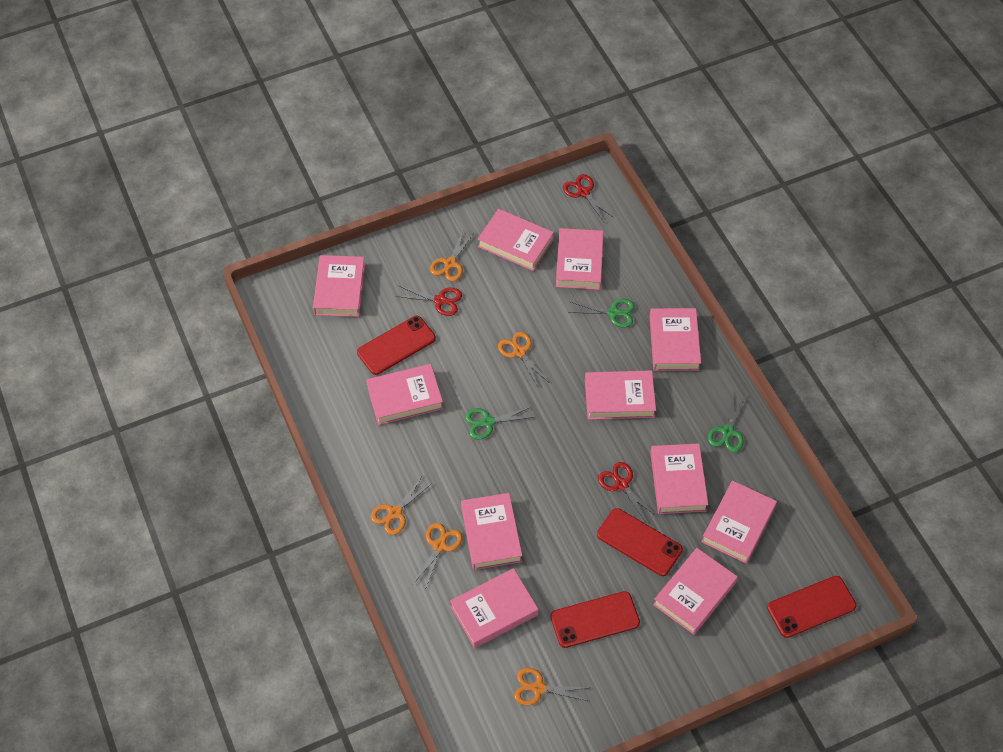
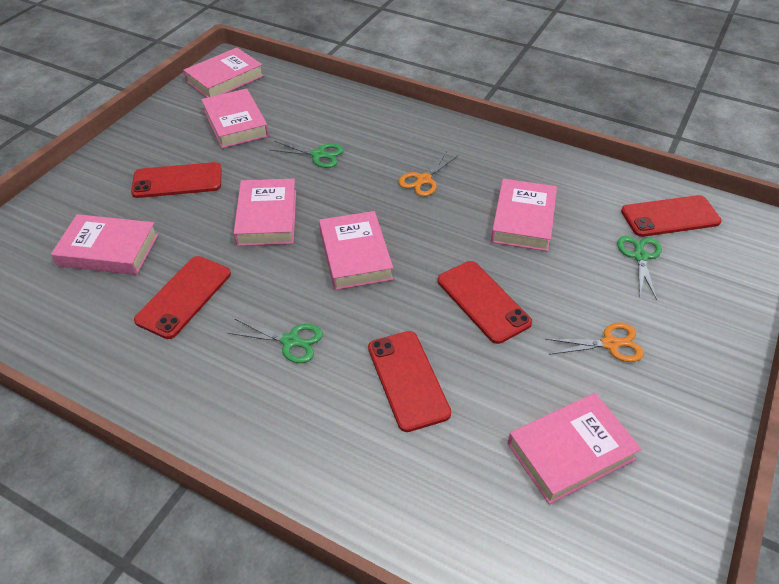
orange scissors: [371,476,432,535] [412,523,463,590] [430,231,475,281] [498,332,548,387] [514,668,589,706] = 5 -> [398,151,459,197] [545,323,644,362] = 2
pink book: [313,255,365,317] [366,364,443,425] [450,568,538,648] [461,493,522,570] [478,209,554,271] [556,228,604,290] [585,370,656,420] [649,308,701,371] [650,443,708,514] [653,548,738,635] [702,480,777,564] = 11 -> [51,214,158,275] [183,48,264,98] [201,88,269,148] [233,179,296,246] [319,211,393,290] [491,179,557,251] [507,393,642,504] = 7
red phone: [357,316,436,375] [551,591,640,648] [597,508,683,576] [767,576,856,638] = 4 -> [131,162,222,198] [134,256,231,339] [368,331,451,432] [438,261,532,344] [621,195,722,237] = 5
red scissors: [395,286,462,316] [563,174,614,222] [598,462,656,522] = 3 -> none = 0

